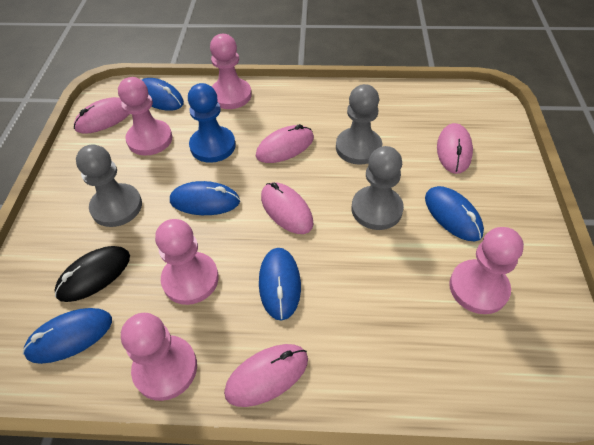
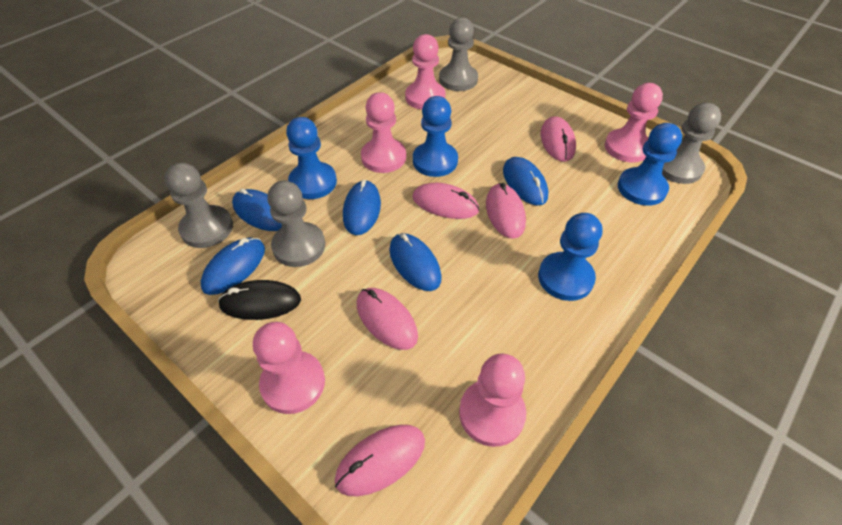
blue pawn: [188,83,236,163] = 1 -> [286,117,337,199] [413,96,458,177] [538,213,602,301] [618,123,682,206] = 4
grey pawn: [76,144,142,227] [336,84,382,165] [352,146,404,230] = 3 -> [165,163,233,248] [267,180,325,267] [439,17,478,91] [662,103,721,184] = 4

